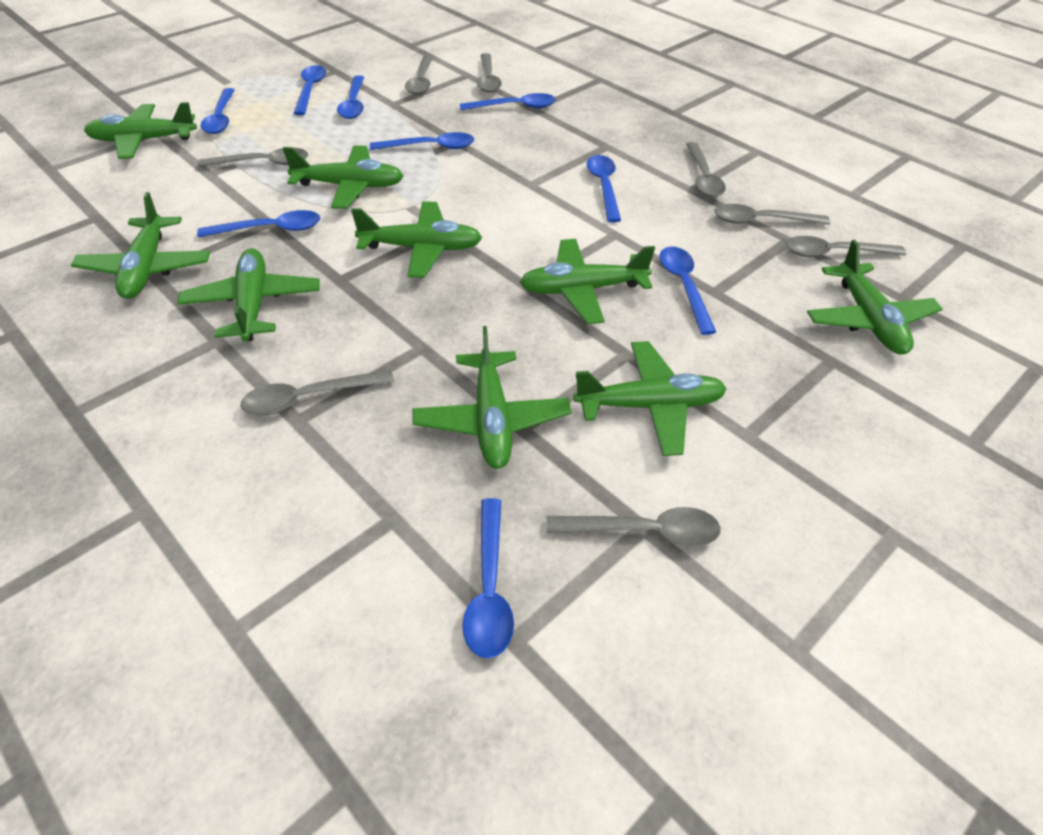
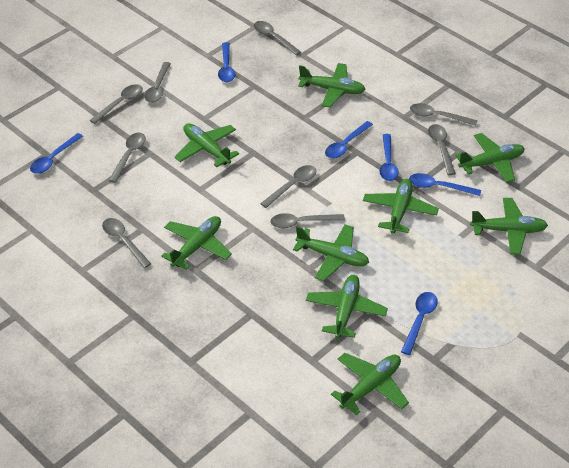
blue spoon: [197,210,320,237] [201,88,235,134] [293,65,326,115] [337,75,364,119] [370,132,474,150] [460,93,556,110] [463,498,514,659] [587,155,621,222] [659,246,716,335] = 9 -> [30,133,83,174] [218,42,235,82] [325,121,373,159] [379,134,399,181] [401,292,438,355] [409,173,481,196] = 6
grey spoon: [198,148,308,167] [240,370,394,415] [405,55,433,95] [477,53,502,93] [546,507,721,546] [686,142,726,197] [714,204,830,225] [786,236,906,257] = 8 -> [90,84,143,124] [102,218,151,268] [108,133,146,183] [144,62,171,103] [254,21,301,55] [260,165,316,208] [270,213,345,228] [410,103,478,126] [428,124,456,175] = 9

